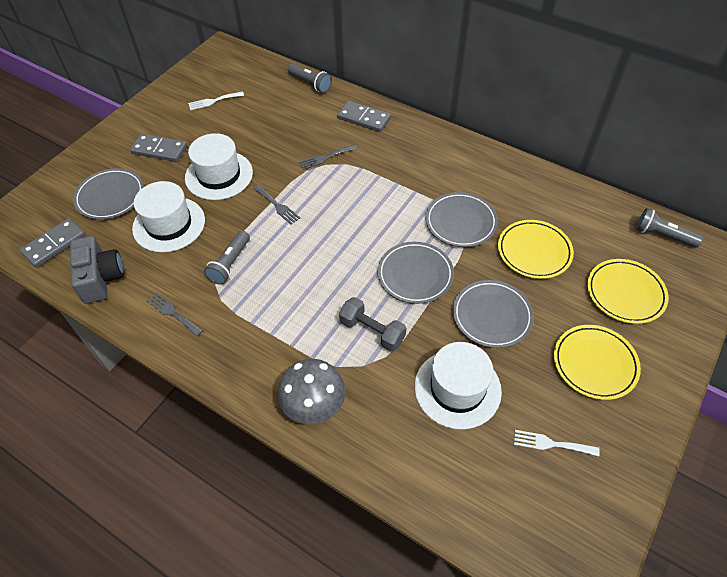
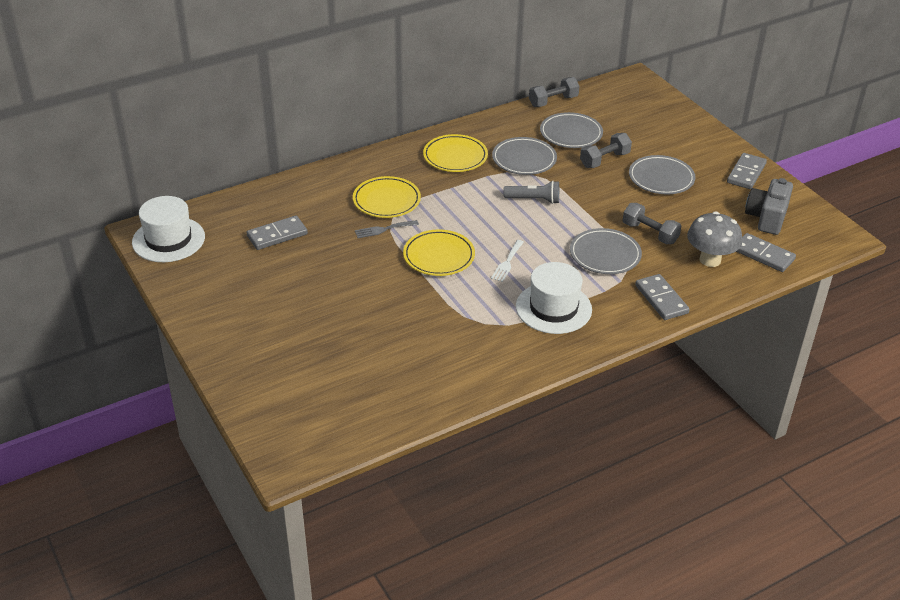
grey domino: [20,218,85,268] [130,134,187,162] [337,101,391,132] = 3 -> [246,215,308,250] [635,274,690,320] [727,153,767,189] [736,233,796,272] = 4
grey dumbbell: [339,297,406,352] = 1 -> [529,77,580,107] [580,133,632,168] [623,203,681,244] = 3
grey flashlight: [204,231,250,285] [288,63,332,93] [636,208,703,248] = 3 -> [503,181,559,204] = 1
grey fork: [147,292,203,336] [253,185,300,225] [299,145,357,170] = 3 -> [355,220,419,238] = 1
white fork: [188,92,244,110] [514,430,600,456] = 2 -> [491,240,524,282] = 1
white hat: [132,181,205,253] [185,133,253,200] [415,342,502,429] = 3 -> [132,196,205,262] [516,262,592,334] = 2

